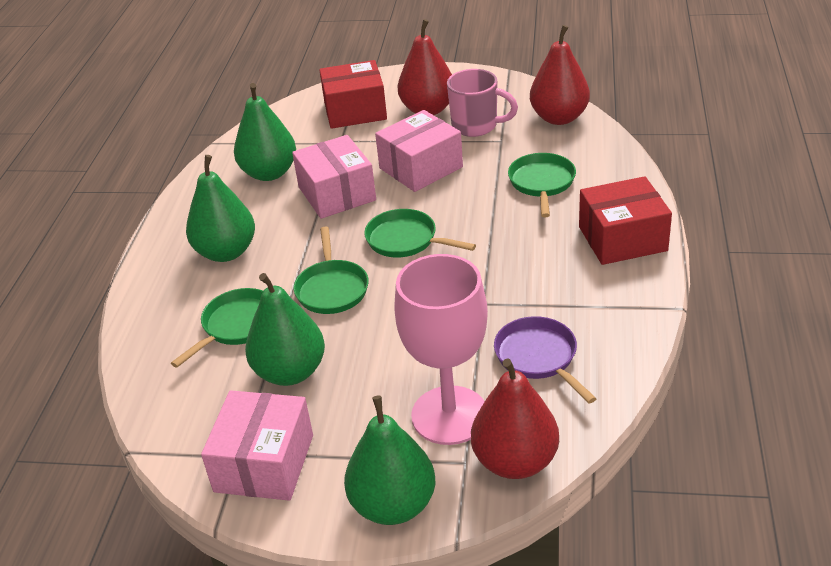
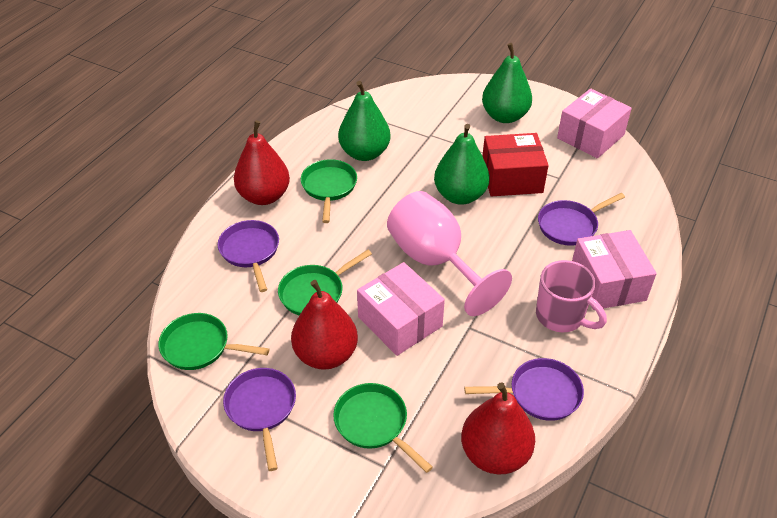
green pear: [186,155,255,262] [234,83,296,181] [245,273,325,386] [344,395,435,525] = 4 -> [338,81,391,161] [434,124,490,205] [482,43,532,123] = 3
purple pan: [494,316,597,403] = 1 -> [218,220,279,292] [223,368,296,471] [464,358,584,421] [538,193,625,246] = 4
red box: [319,60,387,129] [579,176,672,265] = 2 -> [483,133,549,196] = 1

